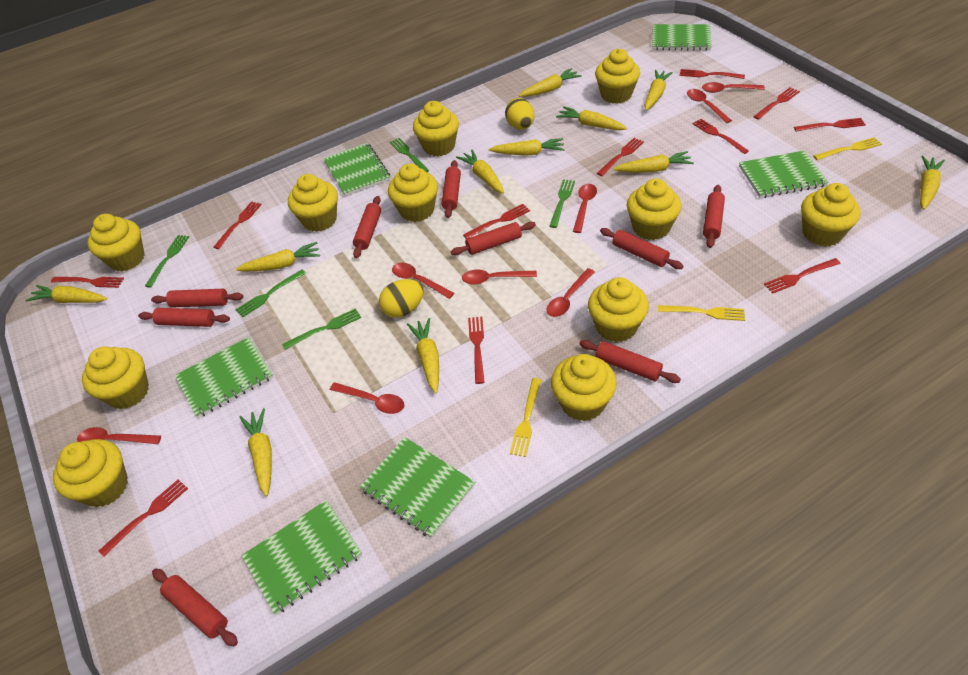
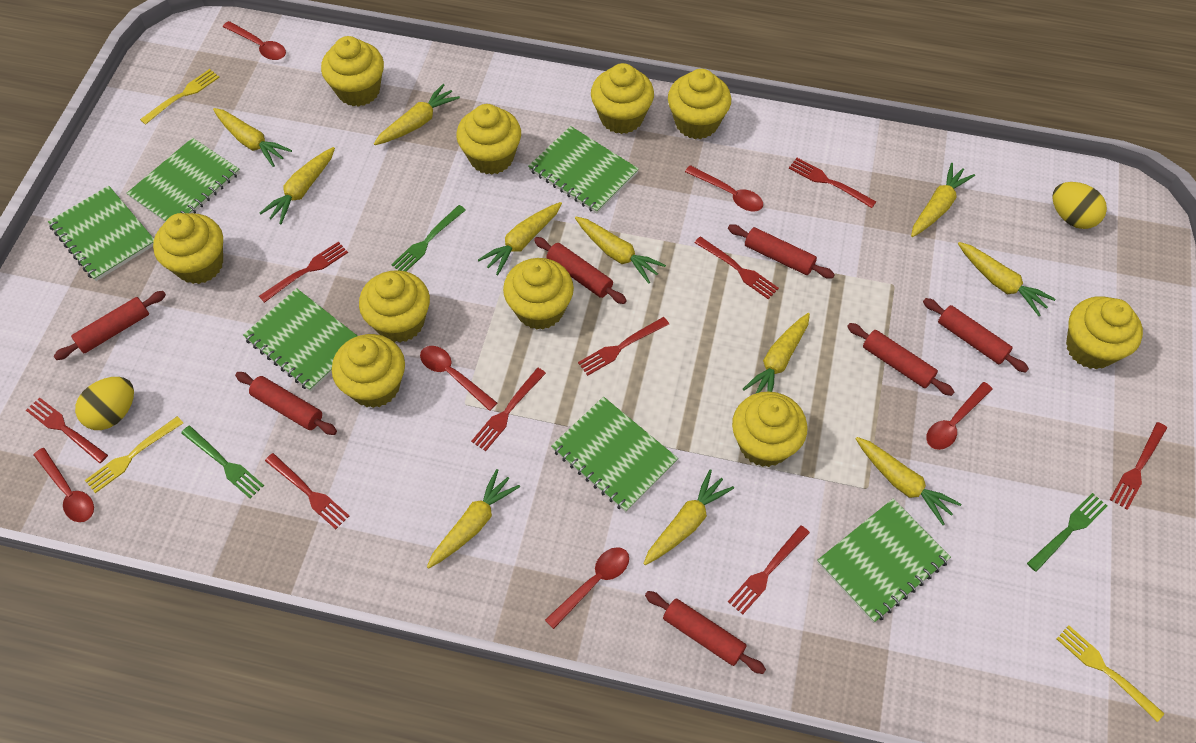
green fork: [145,235,189,288] [236,270,306,317] [282,308,361,350] [390,138,429,172] [549,179,575,228] = 5 -> [181,426,264,499] [391,205,466,272] [1027,493,1107,572] = 3
red fork: [51,277,124,288] [99,479,188,557] [213,201,262,249] [463,204,530,239] [468,317,485,384] [597,138,644,176] [680,69,745,79] [693,119,749,154] [753,87,800,120] [764,258,840,294] [794,118,866,132] = 11 -> [26,397,108,463] [259,242,348,303] [265,453,349,529] [471,368,546,451] [578,317,669,376] [694,237,779,299] [728,525,810,615] [789,158,876,208] [1110,422,1167,510] = 9
red rolling pin: [138,308,230,327] [151,289,244,308] [152,569,238,646] [353,196,381,258] [442,160,461,218] [451,222,536,255] [579,340,681,383] [600,228,684,269] [703,185,725,248] = 9 -> [54,291,166,360] [235,372,337,435] [534,237,627,304] [645,591,766,674] [728,224,835,279] [847,323,954,396] [923,298,1029,373] = 7
red spoon: [77,427,161,444] [330,382,405,414] [392,263,454,299] [462,270,537,285] [547,268,595,317] [573,184,597,233] [687,89,732,123] [702,82,765,93] = 8 -> [34,448,94,522] [223,21,286,60] [420,346,497,411] [545,547,629,629] [685,165,763,211] [926,382,993,450] = 6
yellow cupcake: [53,439,128,507] [82,346,149,409] [87,214,145,271] [288,174,338,232] [388,164,438,222] [413,101,459,157] [551,354,617,421] [588,277,649,342] [595,49,640,104] [627,179,682,240] [801,183,860,246] = 11 -> [153,213,223,284] [321,36,384,107] [332,334,405,408] [359,270,430,343] [456,104,521,175] [503,258,574,330] [591,63,654,134] [668,69,731,139] [732,392,808,467] [1066,296,1143,369] = 10

